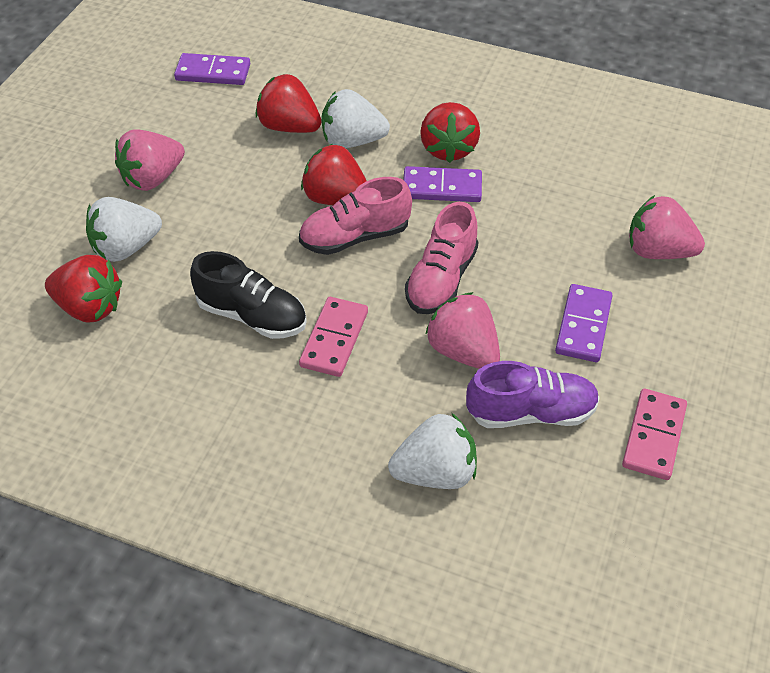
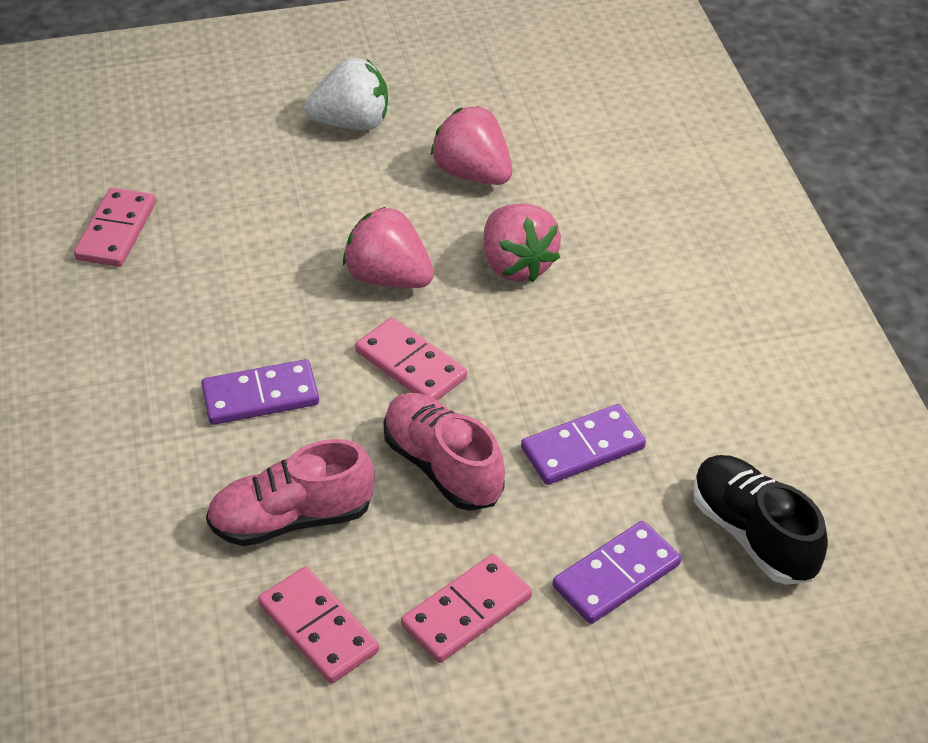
pink domino: [299,297,368,377] [622,389,687,480] = 2 -> [74,188,156,267] [258,567,379,684] [355,317,467,400] [401,554,532,663] = 4
purple shoe: [466,361,600,428] = 1 -> none = 0
red strawberry: [45,255,122,322] [256,74,322,133] [301,144,367,205] [420,102,480,163] = 4 -> none = 0
white strawberry: [86,197,162,262] [321,89,390,148] [388,413,477,489] = 3 -> [304,58,388,130] = 1

